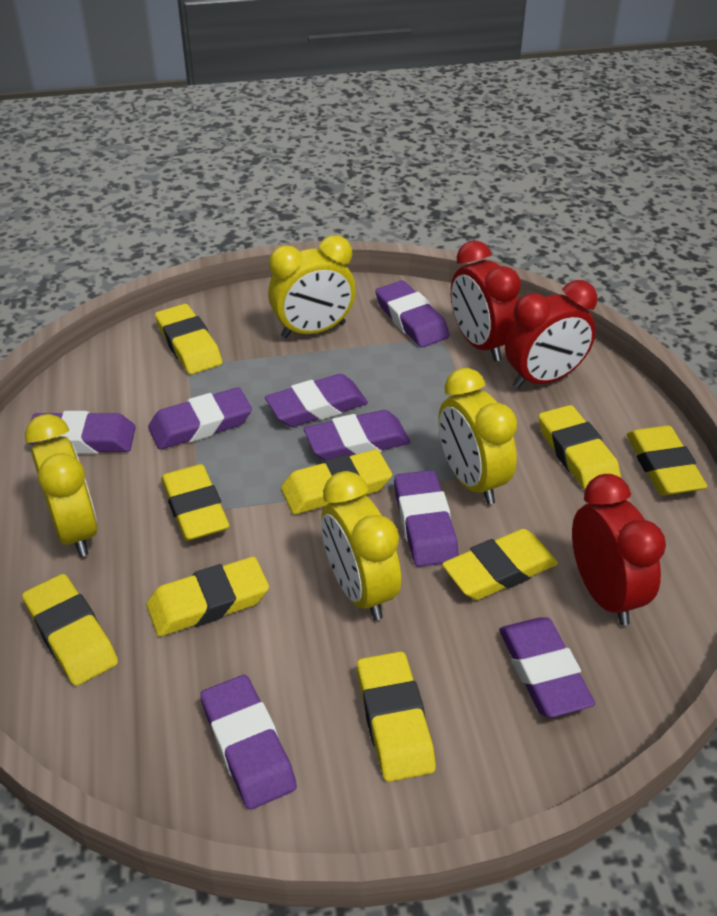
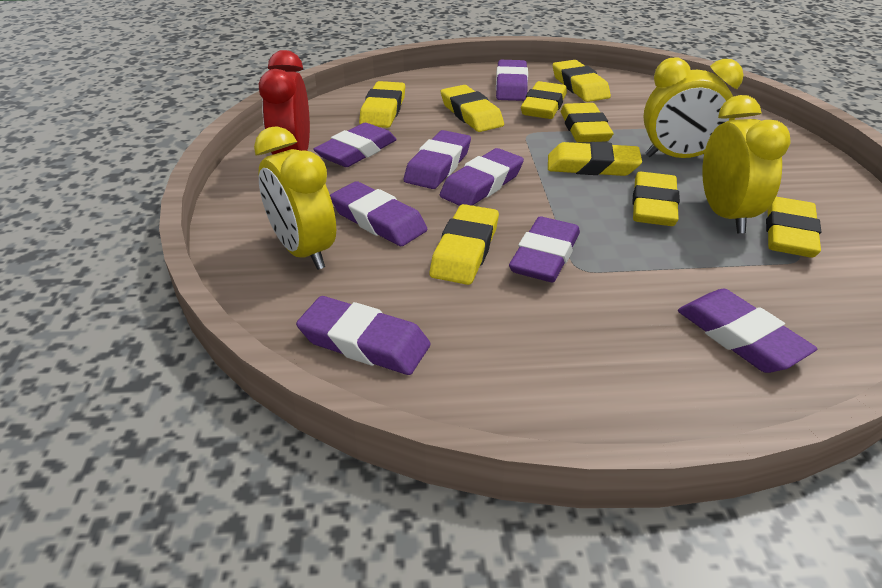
red clock: [451,241,521,361] [505,280,597,389] [572,474,666,626] = 3 -> [259,50,310,155] = 1
yellow clock: [25,414,98,557] [268,235,356,338] [321,471,401,620] [438,368,518,505] = 4 -> [254,126,336,270] [643,58,744,158] [702,95,791,233] = 3

